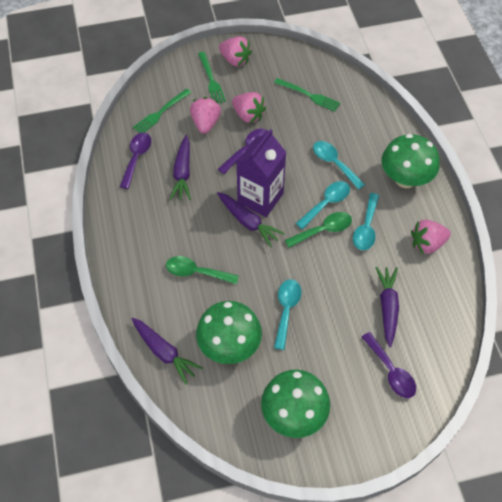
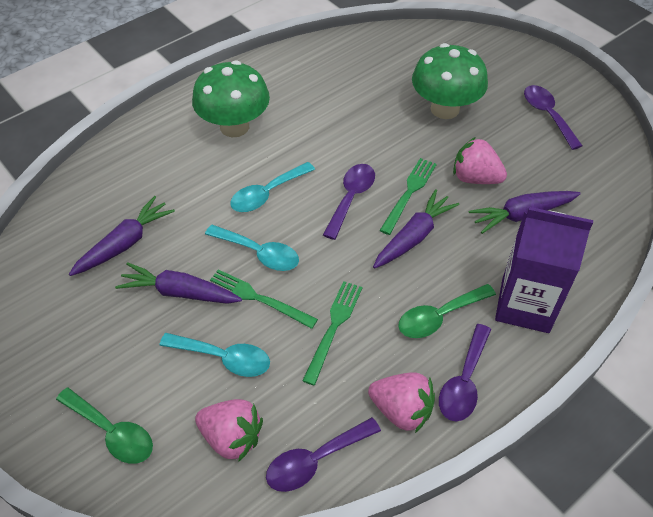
green mushroom: [196,301,262,364] [261,370,330,438] [381,134,440,188] = 3 -> [192,60,270,137] [412,43,488,119] = 2
pink strawberry: [190,97,221,134] [219,36,252,67] [232,92,266,123] [411,220,451,255] = 4 -> [195,399,263,461] [368,372,435,433] [453,137,507,184] = 3
purple spoon: [120,133,151,189] [218,129,268,174] [362,332,416,398] = 3 -> [266,417,381,492] [323,164,375,240] [439,324,491,421] [524,85,583,150] = 4
turquoise spoon: [274,279,301,350] [295,181,350,229] [313,141,365,190] [353,193,379,250] = 4 -> [160,333,270,377] [205,225,299,271] [230,162,315,212] = 3

